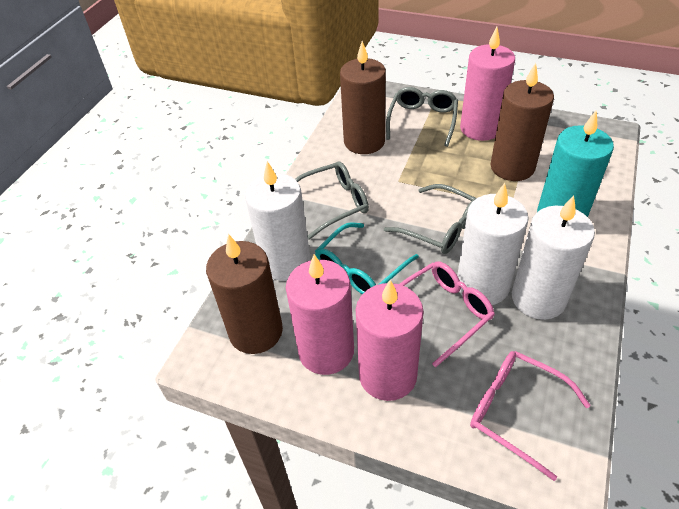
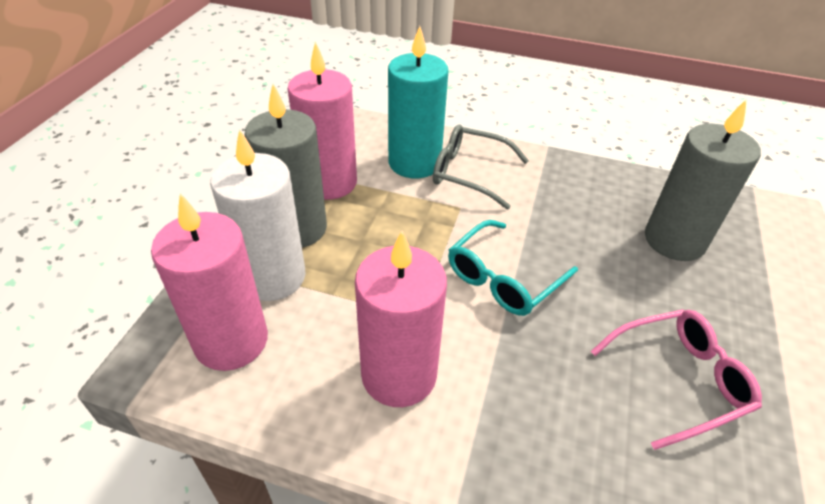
brown candle: [206,234,283,354] [340,41,386,154] [490,63,554,181] = 3 -> none = 0
grey candle: none = 0 -> [245,84,327,248] [645,99,761,261] = 2
grey glasses: [295,161,369,240] [384,184,477,254] [386,87,458,147] = 3 -> [433,125,529,209] = 1
pink glasses: [400,261,495,368] [470,351,591,481] = 2 -> [591,309,762,450] = 1
white candle: [245,161,310,281] [457,183,529,305] [512,195,595,320] = 3 -> [210,129,306,301] = 1

